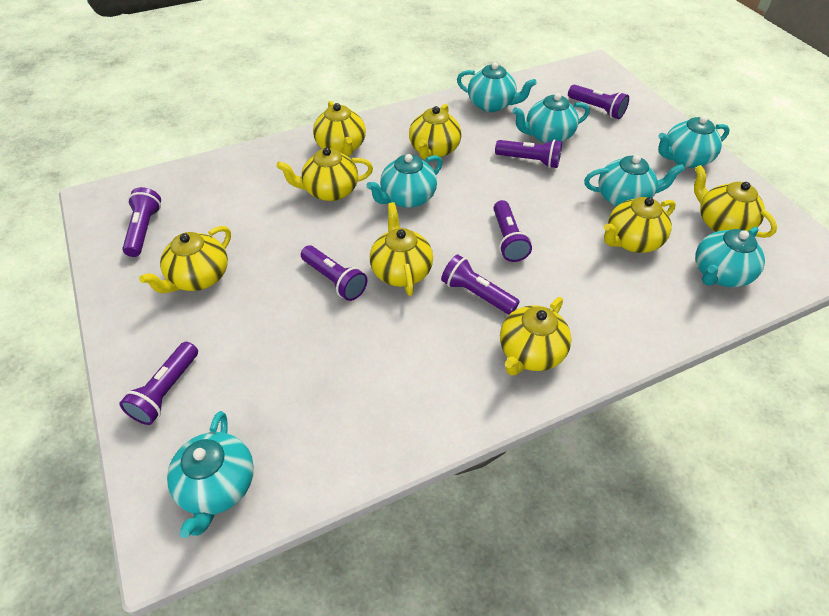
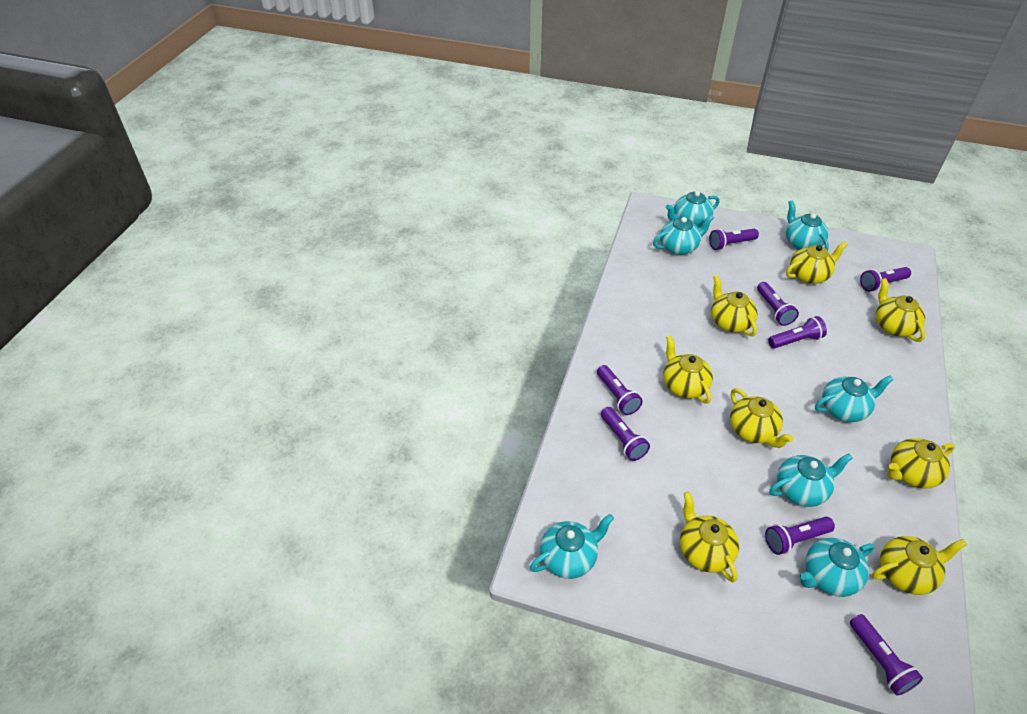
purple flashlight: [119,342,198,425] [122,187,161,257] [301,245,367,301] [441,254,520,315] [493,200,532,262] [495,139,562,168] [568,84,629,119] = 7 -> [597,365,643,415] [601,407,650,461] [709,229,759,250] [757,282,799,326] [765,517,835,555] [768,316,827,348] [850,614,923,696] [860,267,911,291] = 8

